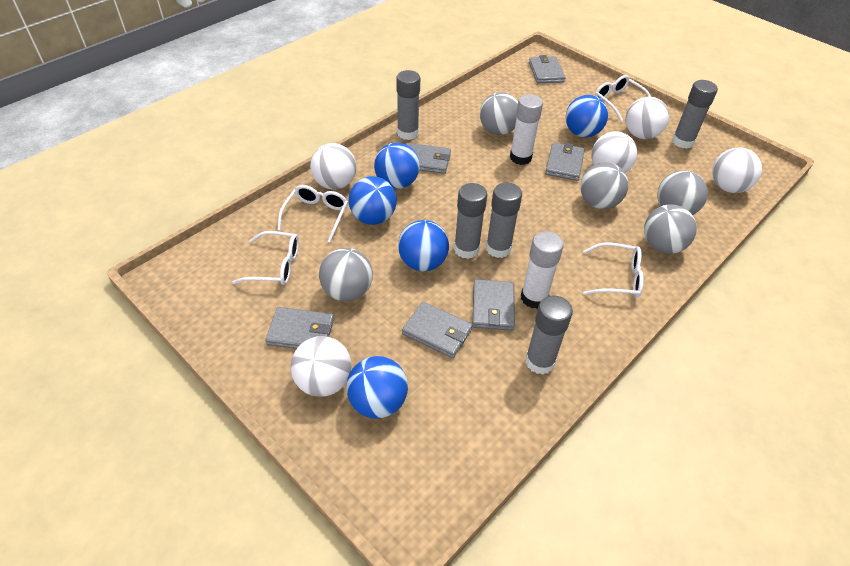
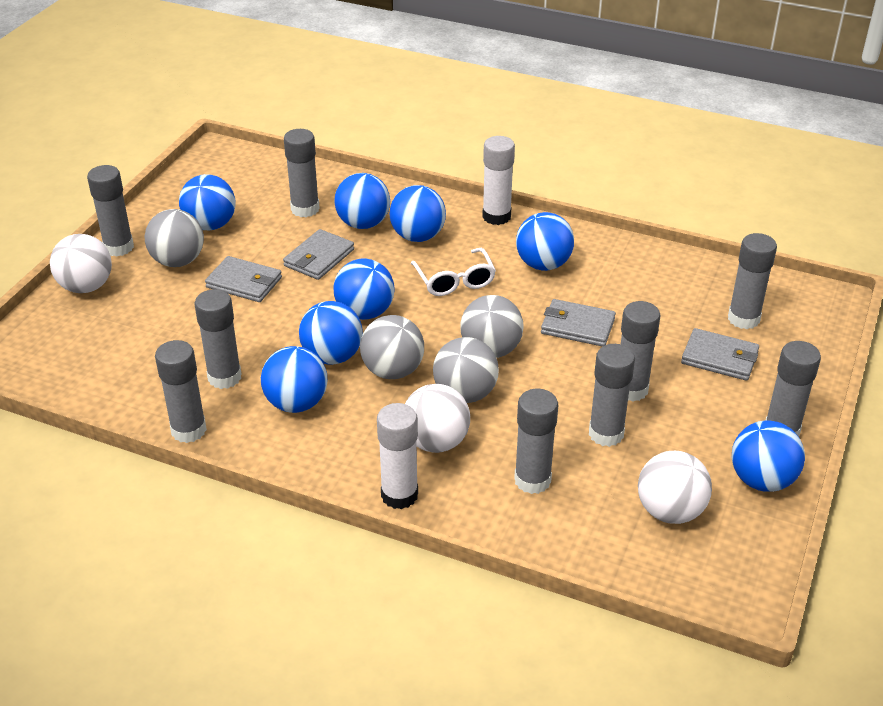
blue ball: [346,356,408,419] [349,176,397,225] [374,143,420,189] [398,220,449,271] [566,95,608,137] = 5 -> [179,174,236,230] [261,346,327,413] [299,301,363,365] [333,259,394,320] [335,173,390,229] [390,185,446,242] [516,212,574,271] [732,420,805,492] = 8
grey ball: [319,248,373,301] [480,92,518,135] [580,162,628,209] [644,204,697,254] [657,171,707,215] = 5 -> [145,209,204,267] [360,315,424,379] [433,337,499,403] [460,295,524,358] = 4
grey glue stick: [396,70,420,140] [454,183,487,259] [486,182,522,258] [525,296,573,375] [672,80,718,149] = 5 -> [87,165,134,257] [155,340,207,443] [195,289,242,389] [284,129,320,217] [514,389,558,494] [589,344,635,447] [621,301,661,401] [728,233,777,329] [766,341,821,436] = 9
grey wallet: [265,307,334,349] [402,302,473,358] [406,143,451,174] [472,279,515,331] [529,55,566,83] [545,142,585,181] = 6 -> [205,256,282,302] [283,229,354,280] [541,299,616,347] [681,328,759,381] = 4
white ball: [291,336,352,397] [310,143,356,190] [591,131,637,173] [626,97,669,139] [712,147,762,193] = 5 -> [50,234,112,293] [405,384,470,453] [638,451,712,524] = 3
white glasses: [232,231,299,285] [277,185,348,243] [583,242,644,298] [595,75,651,121] = 4 -> [411,248,496,296] = 1

